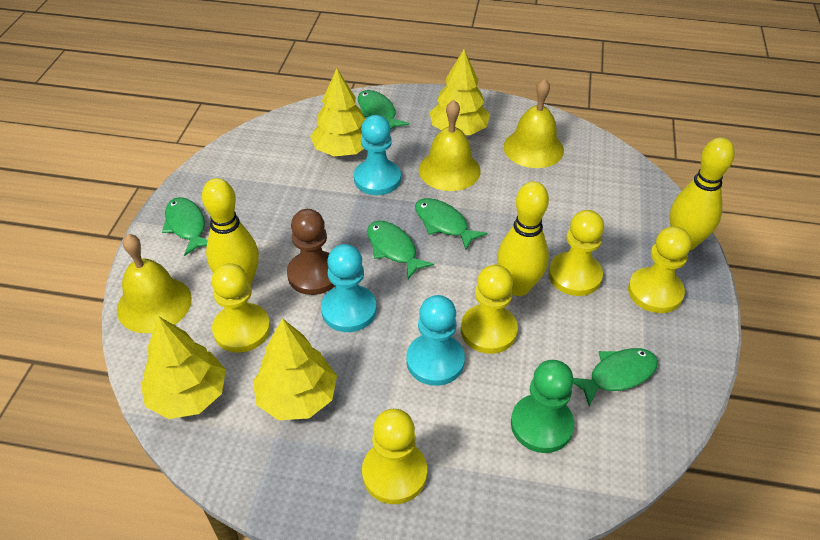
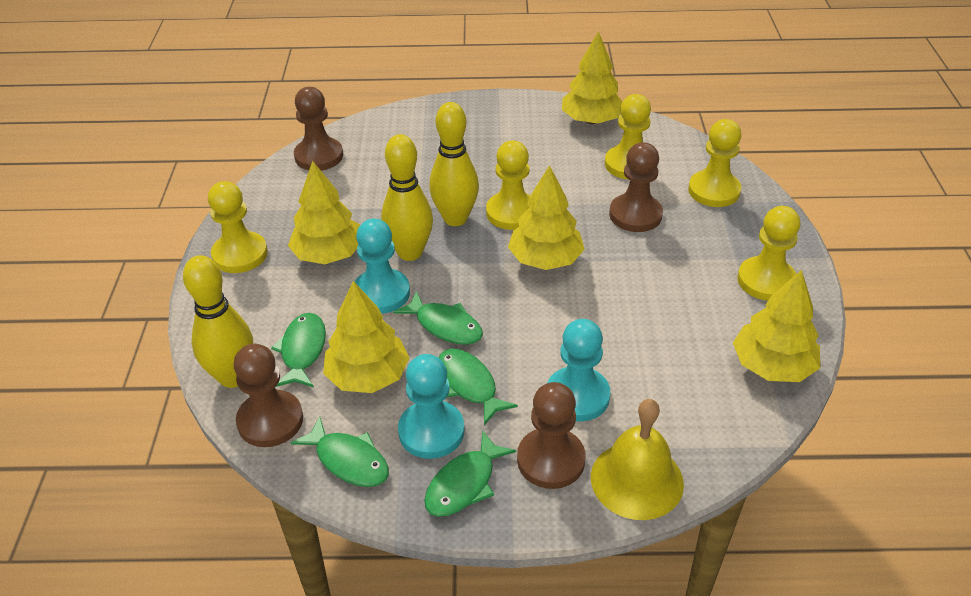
brown pawn: [287,209,335,295] = 1 -> [234,344,303,447] [294,87,343,171] [517,382,585,489] [609,142,663,232] = 4
green pawn: [511,360,574,453] = 1 -> none = 0
yellow bell: [117,234,192,333] [419,100,481,191] [503,78,564,168] = 3 -> [591,399,684,520] = 1
yellow tree: [141,316,226,419] [253,318,337,420] [310,68,365,157] [430,50,490,135] = 4 -> [288,161,360,264] [323,281,410,393] [508,165,585,270] [562,31,622,124] [733,270,820,382] = 5

